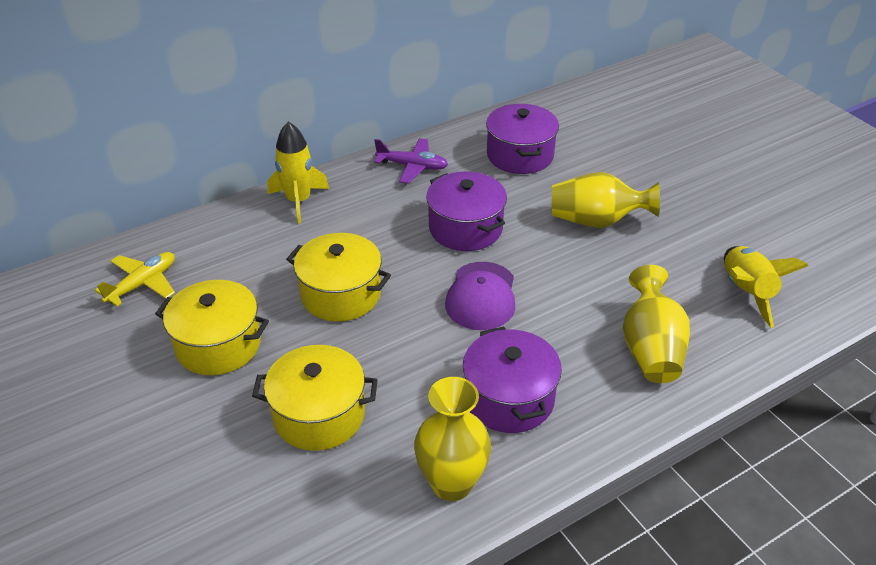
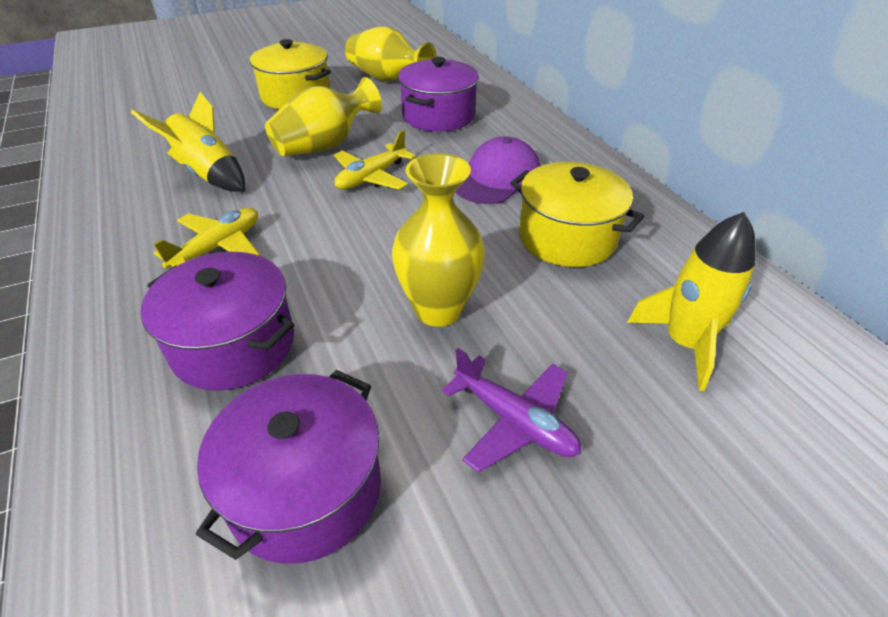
yellow plane: [95,252,175,307] = 1 -> [154,208,260,269] [334,130,416,190] = 2
yellow pot: [155,280,269,375] [252,345,378,451] [286,233,391,322] = 3 -> [250,39,331,109] [510,162,644,267] = 2

